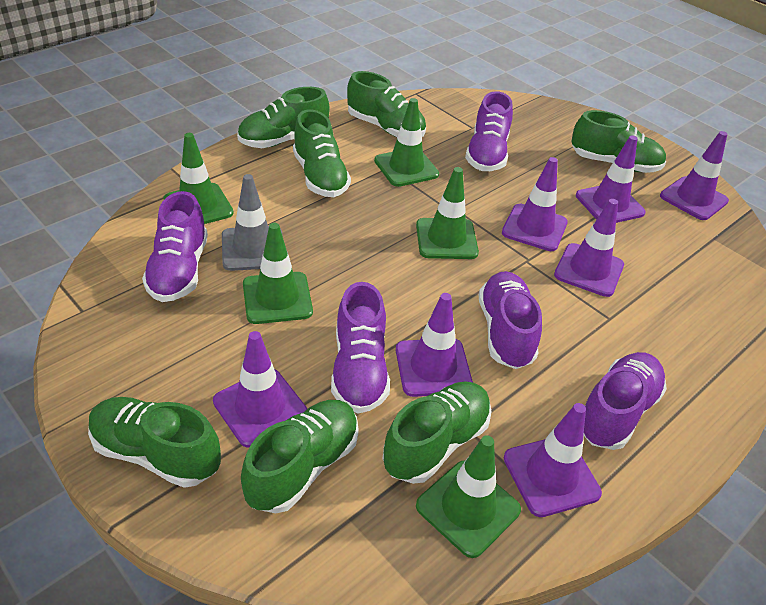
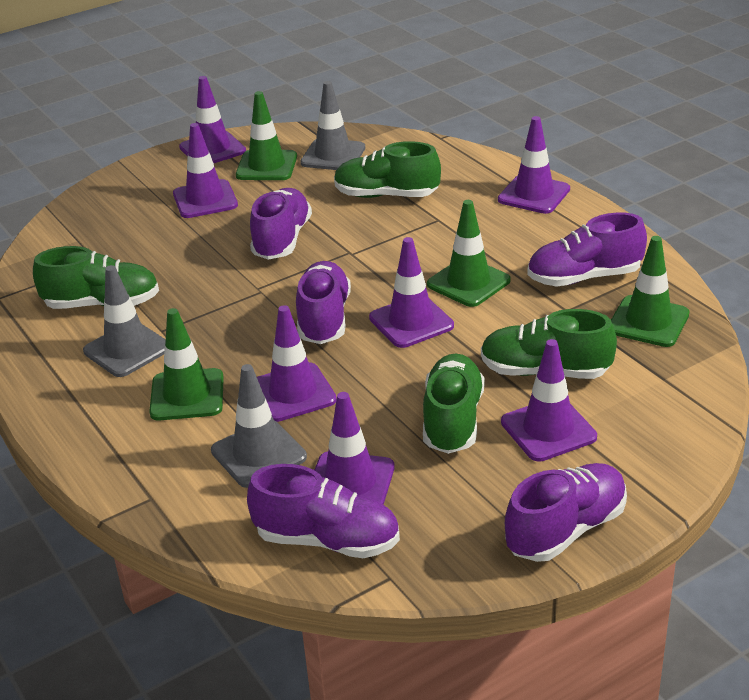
green shoe: [88,397,221,488] [237,87,330,148] [241,400,359,513] [293,109,351,197] [347,71,426,137] [383,381,491,484] [572,110,666,173] = 7 -> [33,246,159,309] [334,141,441,198] [423,354,485,454] [481,309,617,379] = 4
green traffic cone: [163,133,234,224] [243,223,313,324] [374,98,439,187] [416,167,479,259] [416,435,521,558] = 5 -> [149,308,224,420] [236,91,297,180] [427,200,511,307] [611,236,689,347] = 4
grey traffic cone: [222,174,283,271] = 1 -> [83,265,166,377] [211,364,307,488] [300,81,365,170] = 3

